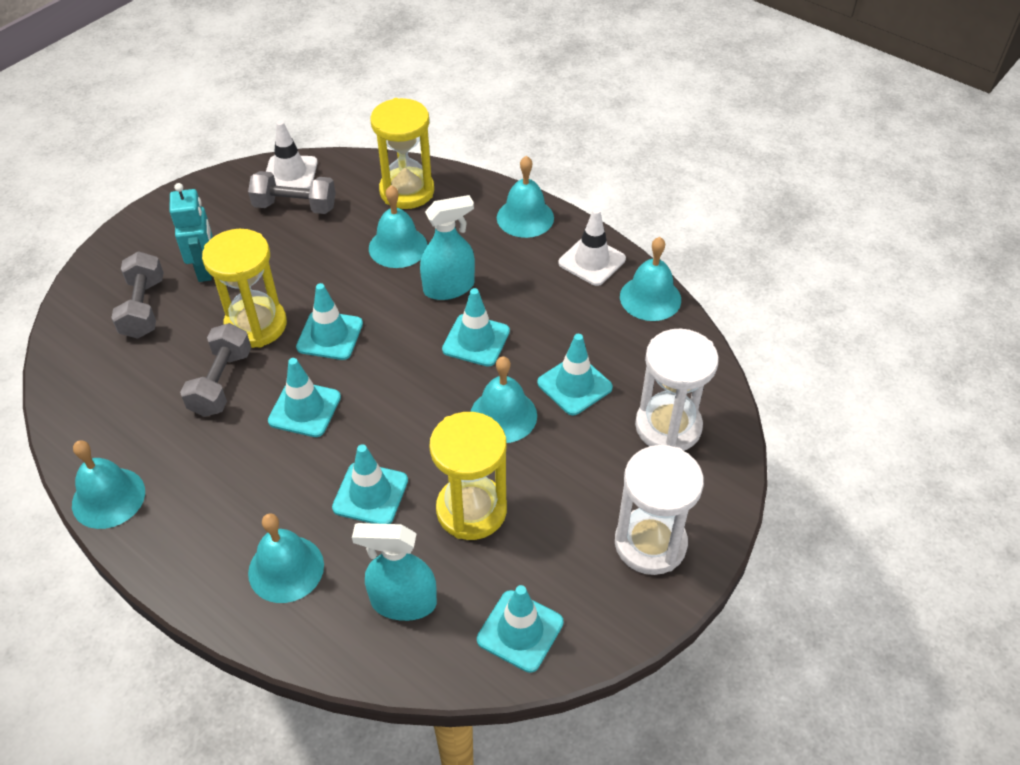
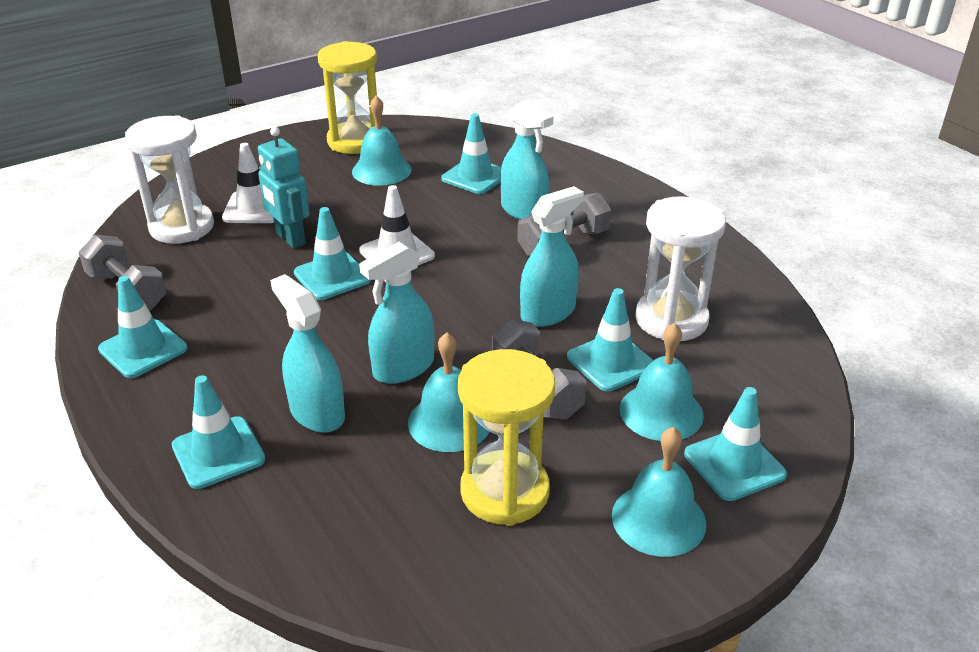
turquoise bell: [72,440,145,529] [248,513,324,603] [369,185,428,268] [471,356,537,443] [497,156,554,238] [620,237,681,321] = 6 -> [352,96,412,186] [408,332,489,452] [612,427,706,557] [620,322,704,441] = 4
turquoise spray bottle: [352,523,437,621] [420,195,475,300] = 2 -> [270,274,345,433] [359,242,434,384] [500,100,553,220] [520,186,584,327] = 4
yellow hourglass: [202,229,287,348] [371,98,434,209] [430,412,507,540] = 3 -> [318,41,377,154] [458,349,555,526] = 2

